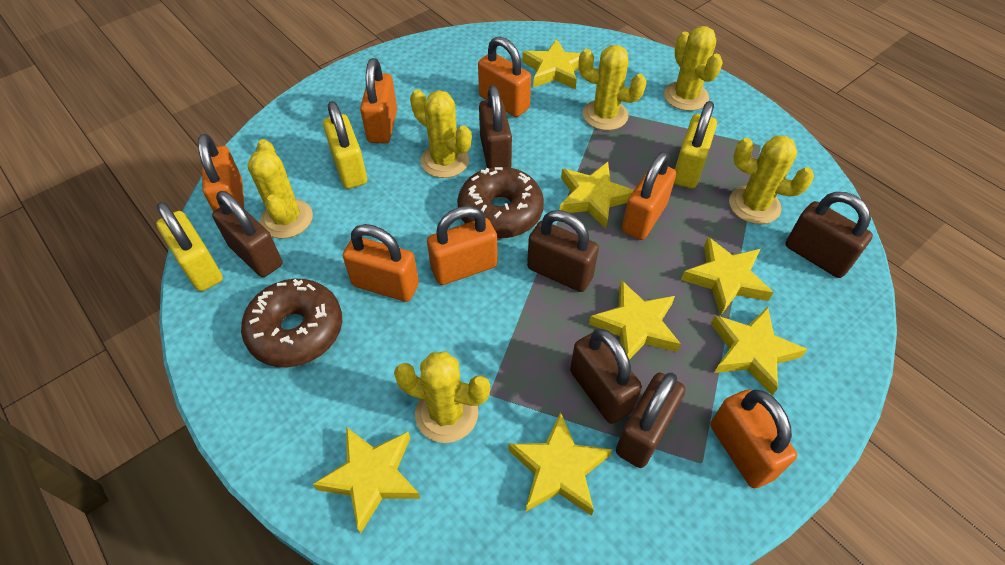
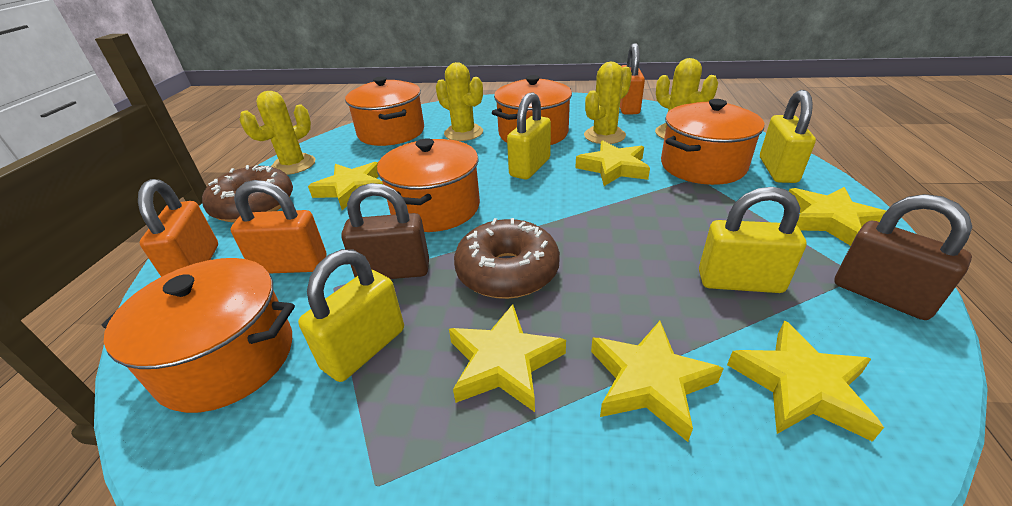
brown padlock: [212,191,282,277] [479,85,512,168] [527,210,599,292] [570,329,642,424] [616,373,685,468] [785,192,873,278] = 6 -> [341,183,429,279] [834,194,972,320] = 2
orange padlock: [198,134,244,212] [343,224,419,302] [360,58,397,143] [427,206,498,285] [478,36,531,117] [622,151,676,240] [710,389,797,488] = 7 -> [138,179,218,277] [231,180,326,274] [620,43,645,115] = 3
orange pot: none = 0 -> [101,258,295,413] [345,76,424,146] [377,138,480,232] [492,75,572,145] [661,99,764,185] = 5
yellow cactus: [247,139,313,239] [394,351,490,443] [410,89,472,178] [579,45,647,130] [664,26,723,111] [729,135,814,224] = 6 -> [239,91,315,175] [436,62,483,141] [584,62,632,144] [655,58,718,139] = 4
yellow padlock: [156,202,223,291] [323,101,367,189] [674,101,717,189] = 3 -> [298,249,404,382] [507,92,551,180] [699,187,806,293] [760,90,816,183] = 4
yellow star: [313,427,420,534] [508,412,612,516] [522,39,581,90] [559,162,634,229] [589,280,681,360] [681,237,774,316] [711,307,808,395] = 7 -> [308,162,383,210] [449,304,566,412] [575,140,650,186] [591,321,724,442] [727,320,884,442] [789,187,886,246] = 6

